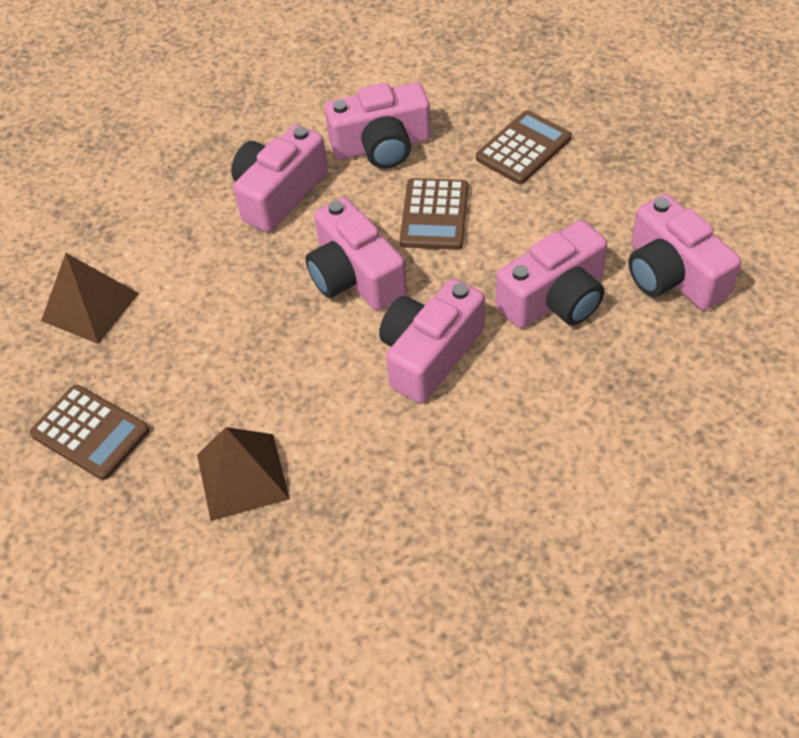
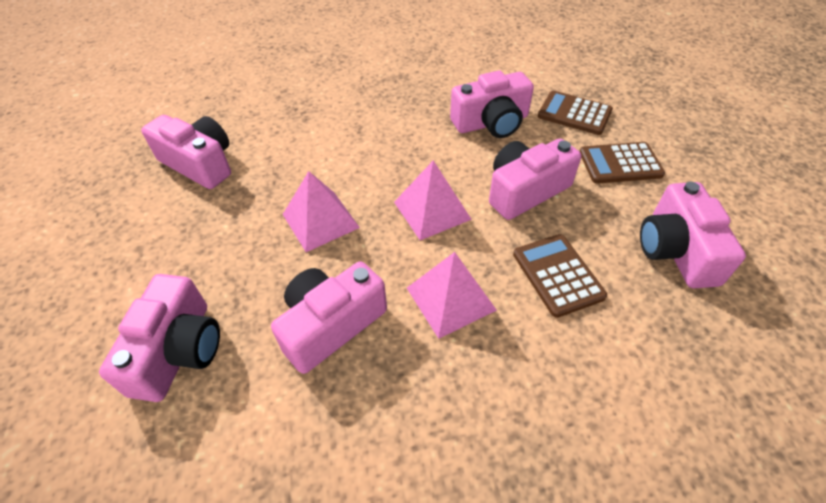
brown pyramid: [41,253,139,344] [197,427,290,521] = 2 -> none = 0
pink pyramid: none = 0 -> [283,171,360,252] [394,160,472,240] [407,252,497,339] = 3

